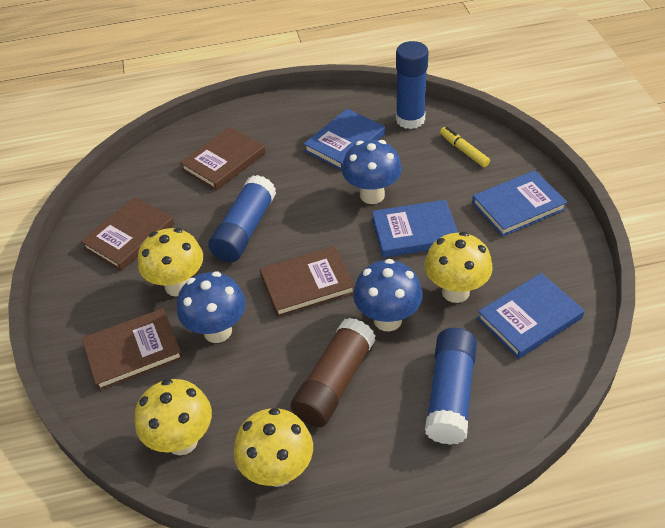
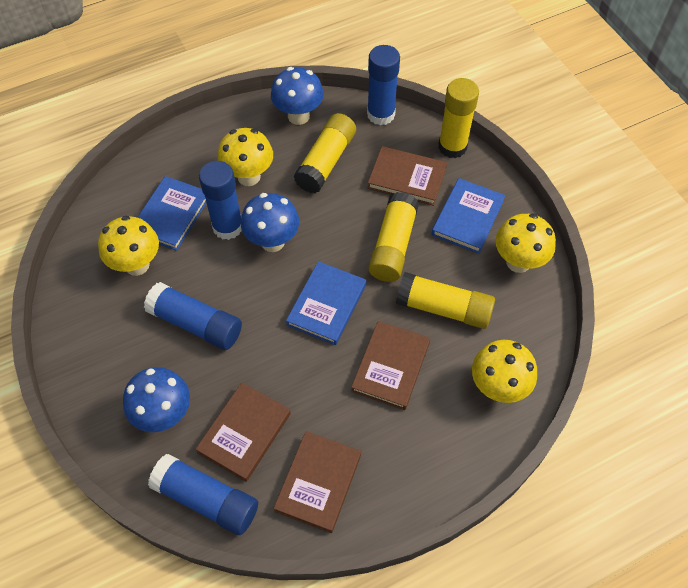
blue book: [304,109,385,170] [372,200,458,258] [472,170,568,237] [477,273,585,359] = 4 -> [137,176,206,251] [286,261,366,345] [432,178,505,254] = 3
blue glue stick: [208,175,276,262] [396,41,428,129] [425,328,477,445] = 3 -> [144,282,242,350] [148,454,258,535] [199,161,242,240] [367,45,400,125] = 4
brown glue stick: [290,318,375,427] = 1 -> none = 0
yellow glue stick: none = 0 -> [293,113,356,193] [369,192,419,282] [396,272,495,329] [438,78,479,158] = 4
yellow marker: [440,127,490,167] = 1 -> none = 0

